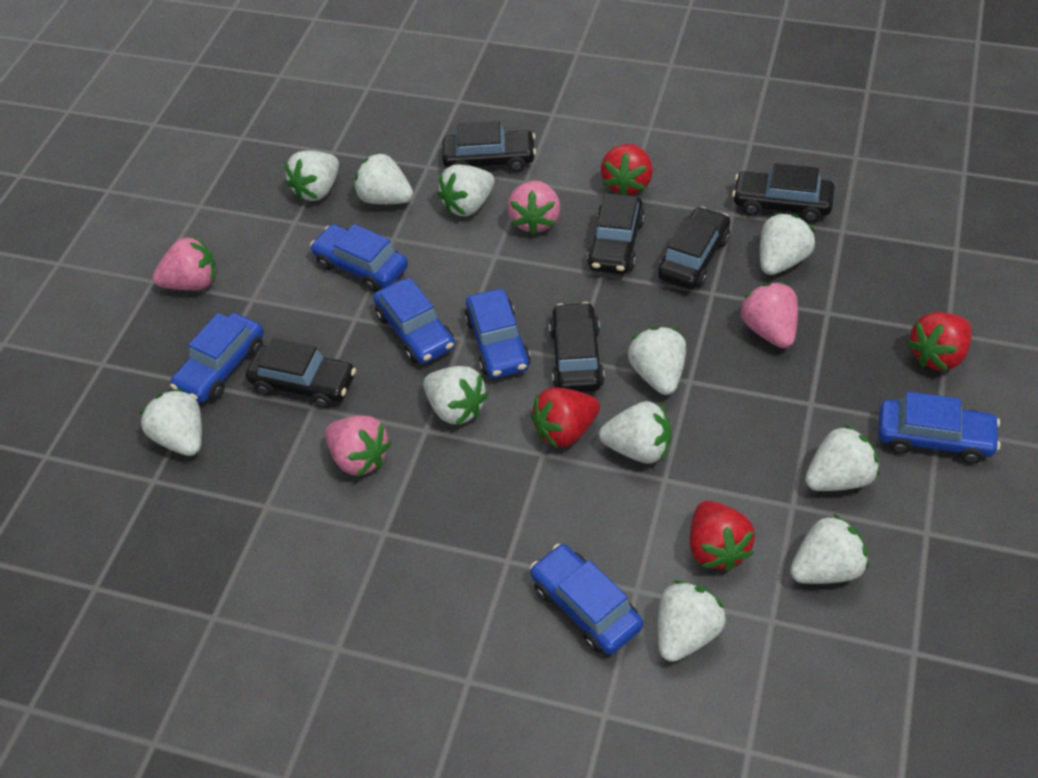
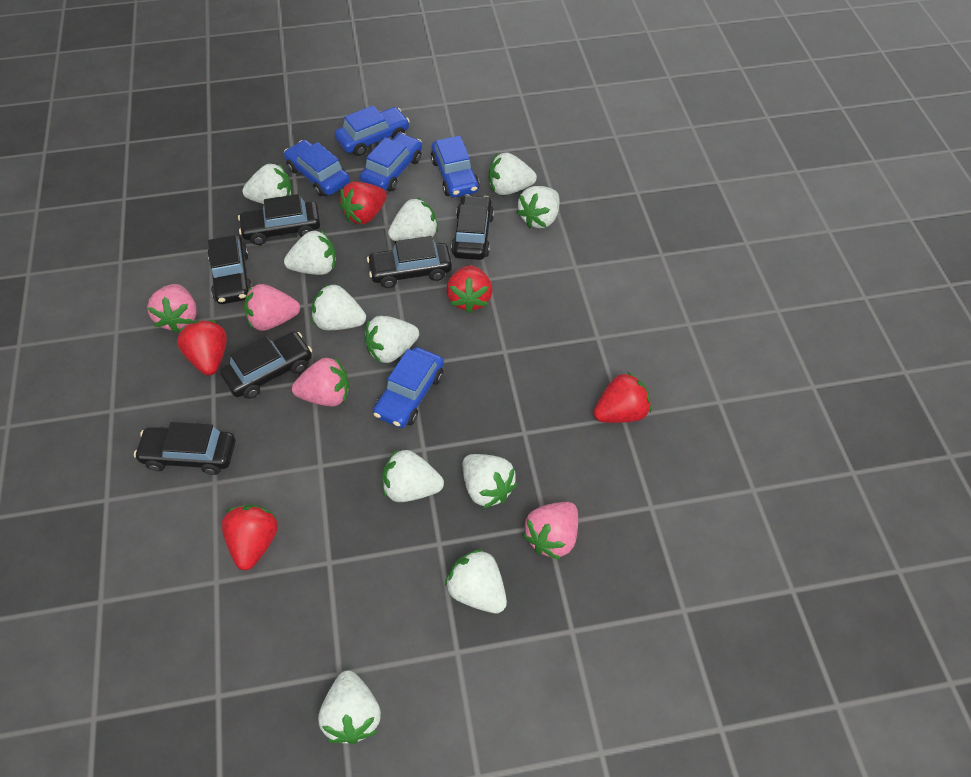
blue car: [170,313,264,402] [310,224,408,292] [373,278,455,364] [465,289,531,379] [530,544,643,655] [878,392,1000,463] = 6 -> [284,140,350,196] [335,105,410,156] [360,133,422,191] [373,347,444,428] [431,136,480,198] = 5
red strawberry: [531,388,600,448] [600,144,653,195] [689,501,755,571] [907,312,972,371] = 4 -> [177,320,227,375] [221,505,278,570] [339,182,387,224] [446,265,493,313] [594,372,651,423] = 5

